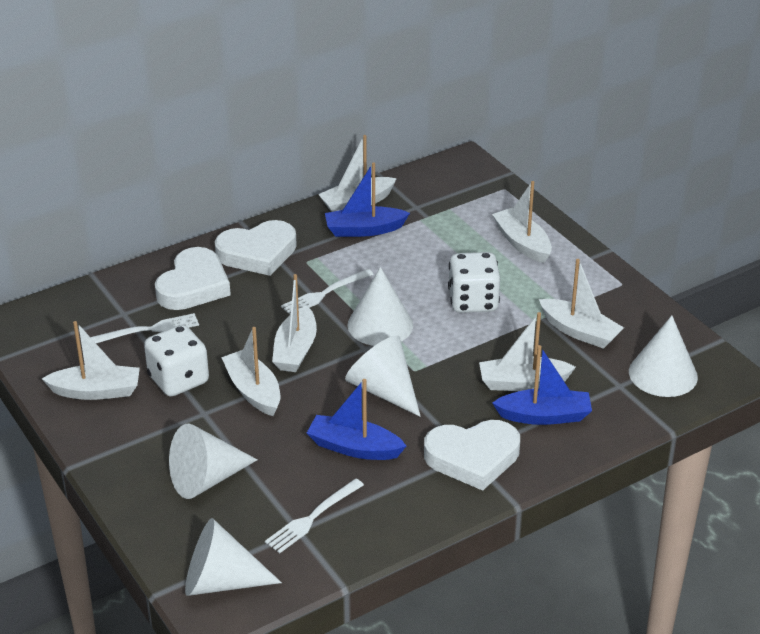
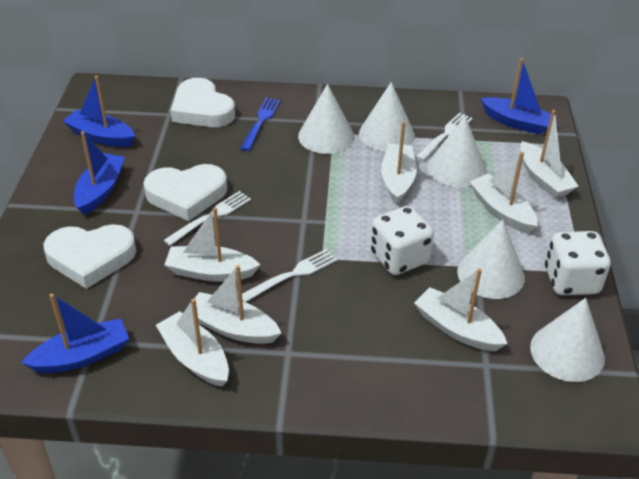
blue boat: [307,379,406,460] [325,162,410,237] [492,345,592,425] = 3 -> [21,294,129,373] [63,76,135,147] [74,131,125,215] [480,58,551,135] = 4
blue fork: none = 0 -> [241,98,280,151] = 1

